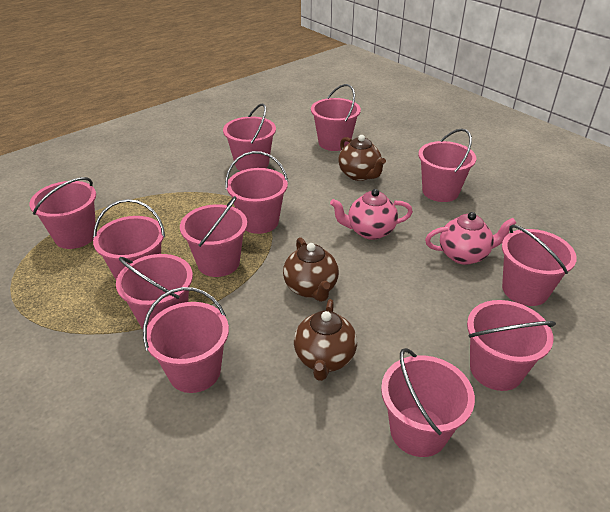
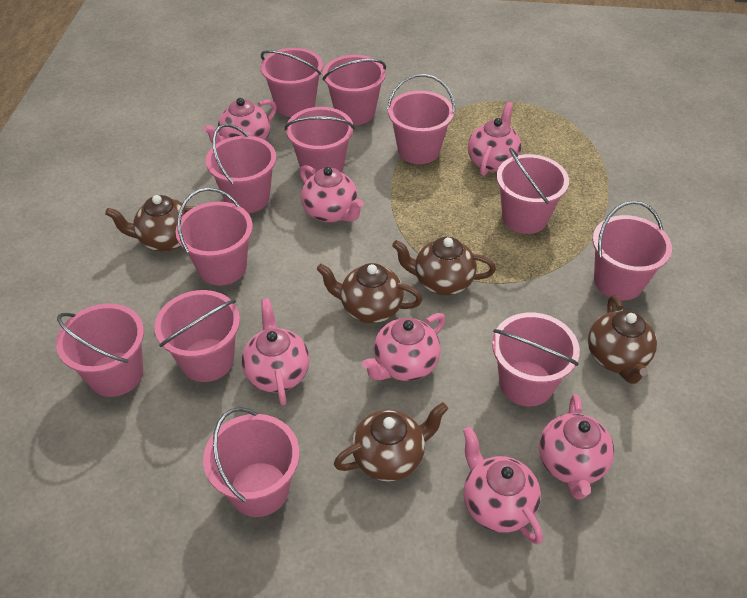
brown teapot: [283,237,339,302] [294,299,357,381] [338,135,386,181] = 3 -> [105,195,194,251] [317,263,422,323] [334,402,448,481] [392,237,496,295] [588,295,657,384] = 5
pink teapot: [330,189,413,240] [425,212,516,265] = 2 -> [203,98,277,144] [242,298,310,405] [300,165,364,223] [362,313,446,381] [463,427,543,545] [468,102,522,176] [539,394,614,500] = 7

